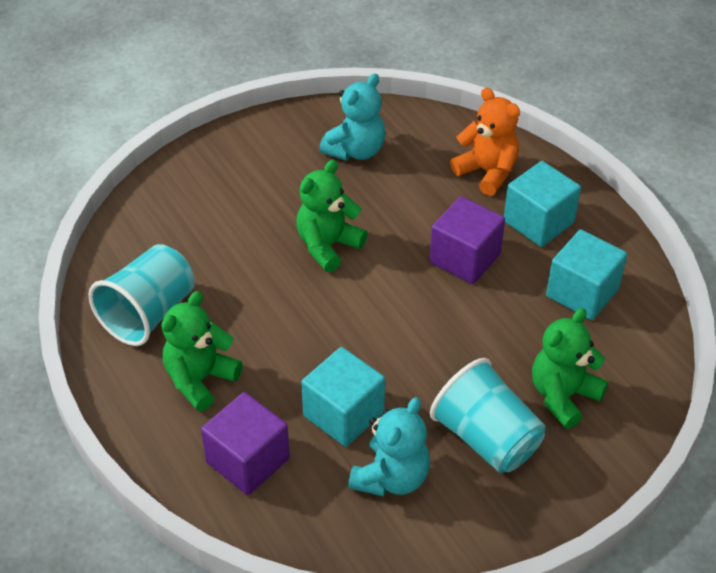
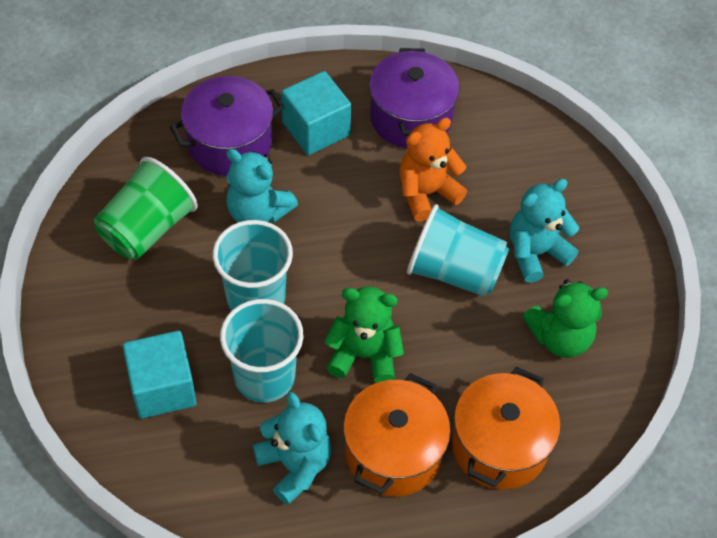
green cup: none = 0 -> [94,157,198,260] = 1
green teddy bear: [161,291,243,412] [296,160,367,272] [532,308,608,429] = 3 -> [324,287,404,383] [522,279,608,358] = 2
orange pot: none = 0 -> [343,373,451,496] [452,367,561,489] = 2
purple cube: [201,392,290,495] [429,196,505,284] = 2 -> none = 0
purple pot: none = 0 -> [170,76,285,176] [369,48,459,148] = 2
turquoise cube: [301,347,385,447] [504,161,581,247] [546,230,627,320] = 3 -> [123,331,197,419] [281,71,351,155] = 2
turquoise cup: [88,244,195,346] [430,358,546,473] = 2 -> [213,220,293,311] [220,299,303,403] [407,204,509,297] = 3
turquoise teddy bear: [319,73,385,161] [348,397,430,497] = 2 -> [226,149,298,223] [253,392,331,505] [510,179,579,283] = 3

